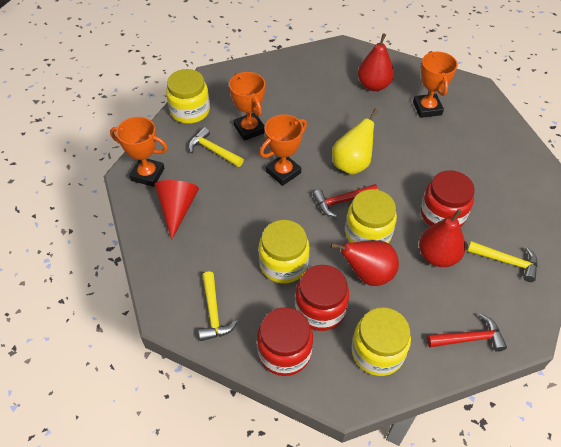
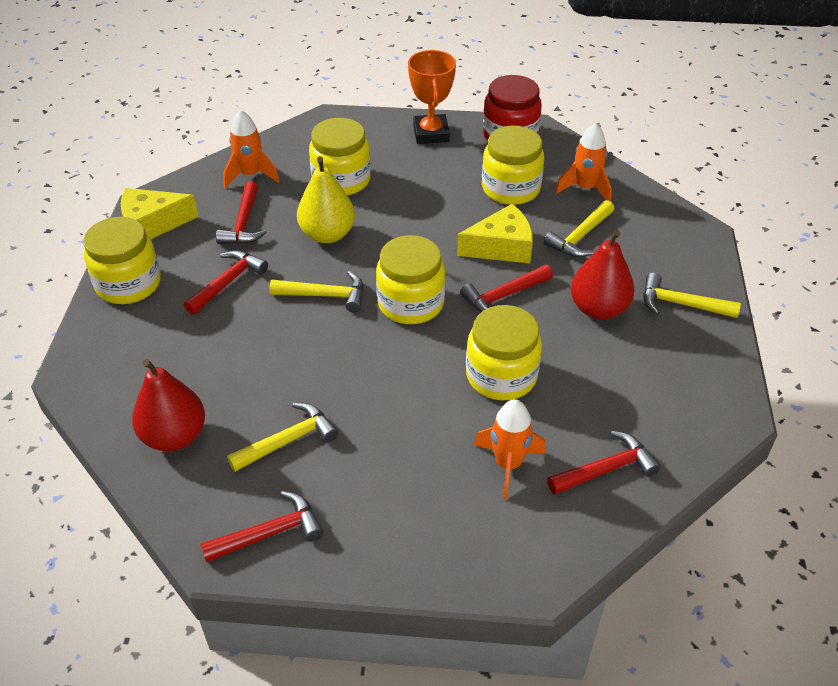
orange rocket: none = 0 -> [223,110,279,188] [474,399,546,499] [555,123,612,202] = 3
orange trophy: [110,117,168,187] [229,72,265,141] [260,114,307,186] [413,51,458,118] = 4 -> [408,50,456,144] = 1
red cone: [155,180,199,240] = 1 -> none = 0
red hammer: [313,184,378,218] [427,314,507,352] = 2 -> [184,250,268,315] [200,491,324,563] [216,181,267,244] [460,265,553,313] [547,431,661,495] = 5
red jar: [257,307,313,376] [295,265,349,331] [421,170,475,227] = 3 -> [483,75,542,141] = 1
red pear: [330,240,399,286] [358,33,394,91] [419,209,466,267] = 3 -> [132,359,205,451] [571,230,635,320] = 2
yellow cheese: none = 0 -> [121,188,198,239] [457,204,533,263] = 2
yellow hammer: [189,127,244,167] [198,271,238,341] [467,241,538,282] = 3 -> [227,403,338,472] [269,271,364,313] [544,200,614,257] [643,273,741,318] = 4
yellow jar: [166,69,210,124] [259,220,309,284] [345,189,397,243] [351,307,411,376] = 4 -> [83,217,161,304] [309,118,371,196] [376,235,445,324] [466,305,542,400] [482,126,544,205] = 5

